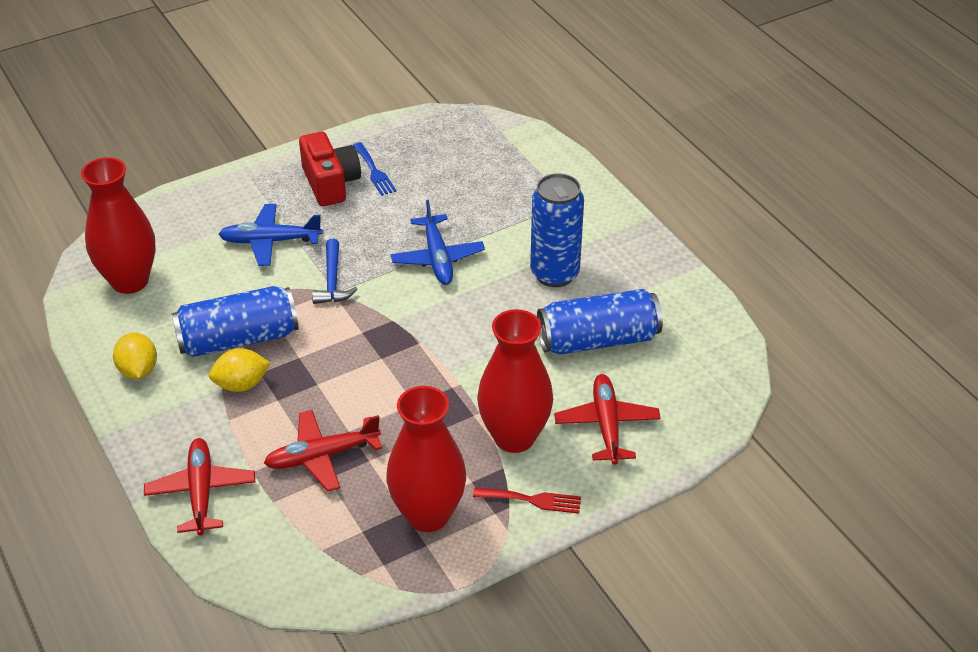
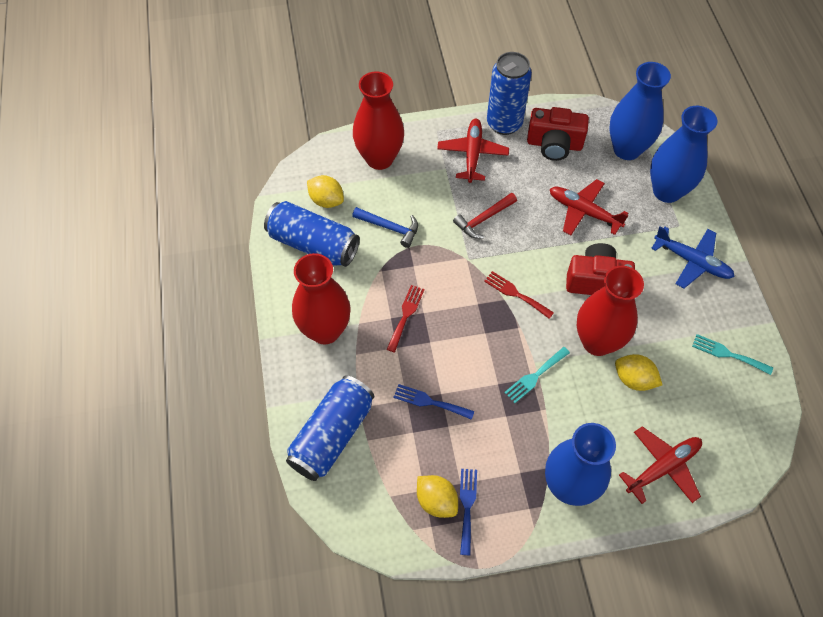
blue fork: [353,142,397,196] = 1 -> [393,384,474,420] [460,469,477,555] = 2
blue plane: [218,204,323,266] [391,200,485,285] = 2 -> [651,227,735,288] = 1
blue vase: none = 0 -> [545,423,616,506] [609,62,671,160] [650,106,717,203] = 3
red camera: [299,132,361,206] = 1 -> [527,107,589,161] [566,243,635,295] = 2
red fork: [473,488,581,514] = 1 -> [386,285,424,352] [484,271,554,319] = 2
red hammer: none = 0 -> [453,193,517,238] = 1
turquoise fork: none = 0 -> [504,347,570,403] [692,334,773,375] = 2
yellow lemon: [113,332,157,379] [209,348,271,392] = 2 -> [307,175,344,208] [417,475,458,518] [615,354,662,391] = 3

